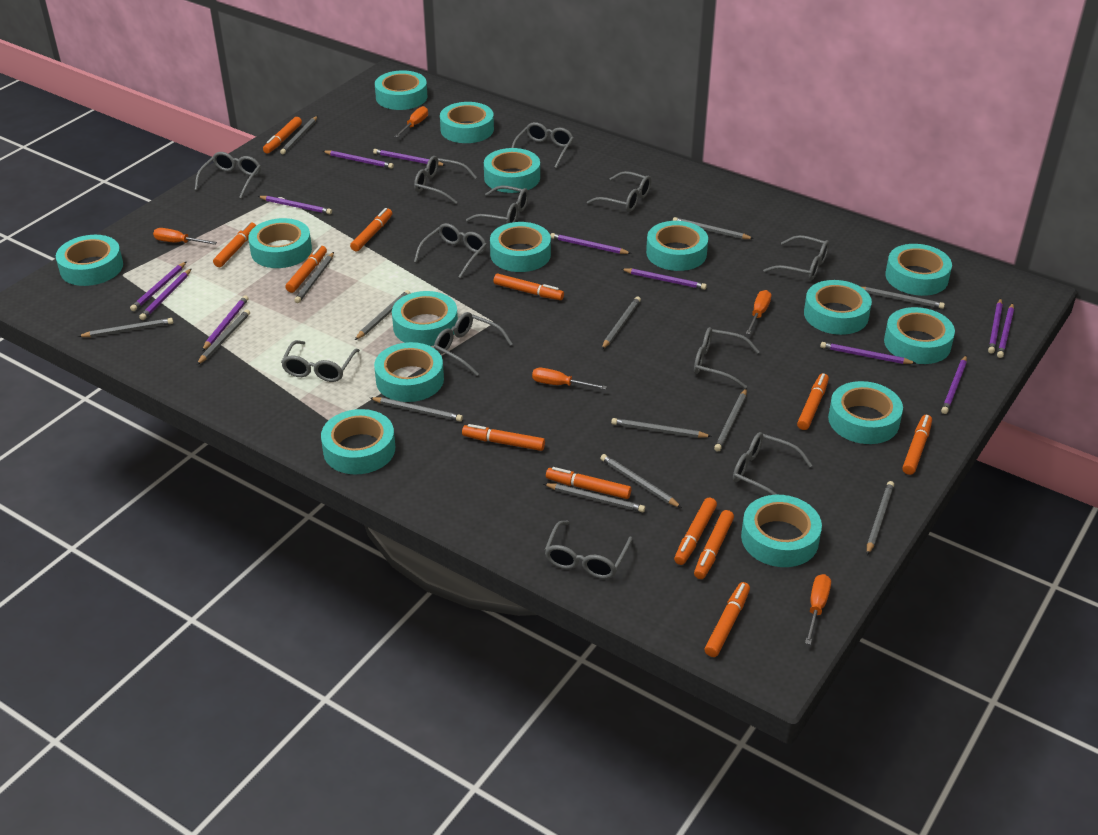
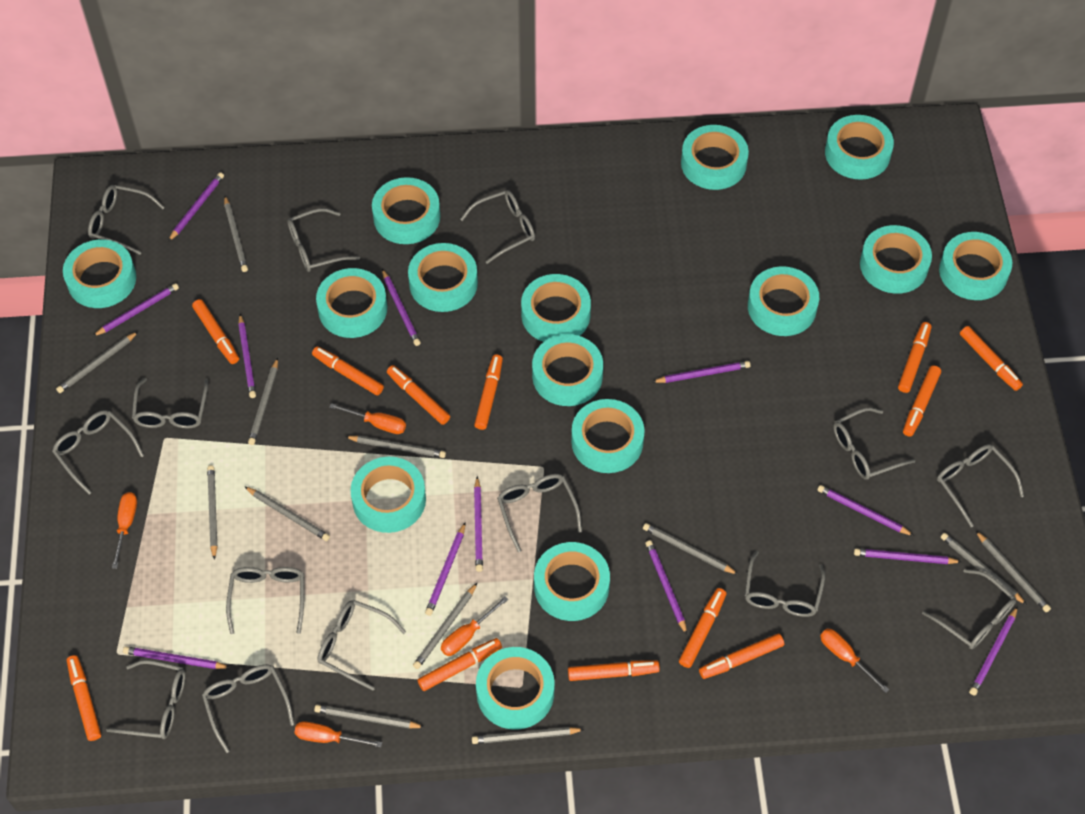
grey glasses: [195,152,261,199] [281,340,360,382] [414,156,477,204] [414,223,487,278] [434,312,513,376] [466,185,529,224] [512,122,574,168] [544,521,632,579] [587,171,651,212] [694,327,760,389] [733,432,812,495] [763,235,829,280] = 12 -> [52,410,144,495] [88,185,165,255] [106,660,185,739] [132,378,208,428] [202,664,295,753] [226,567,304,634] [287,208,360,272] [318,600,406,690] [460,190,535,264] [497,474,582,552] [745,551,825,617] [833,407,915,480] [922,569,1016,649] [937,444,1024,527] = 14
grey pencil: [78,318,173,337] [197,310,250,365] [280,116,318,154] [294,252,334,303] [355,290,410,340] [370,397,463,422] [544,483,645,512] [600,454,682,508] [602,297,641,349] [611,418,712,438] [673,217,754,239] [714,388,747,452] [862,287,945,309] [867,481,894,555] = 14 -> [56,331,139,393] [207,465,217,560] [224,196,248,272] [244,486,330,541] [248,358,278,445] [314,705,424,729] [345,436,446,458] [413,583,477,669] [472,727,585,744] [643,523,739,575] [941,533,1027,605] [976,531,1051,612] = 12

